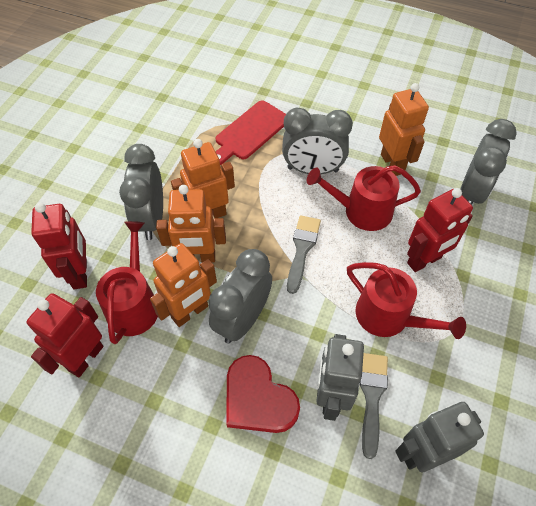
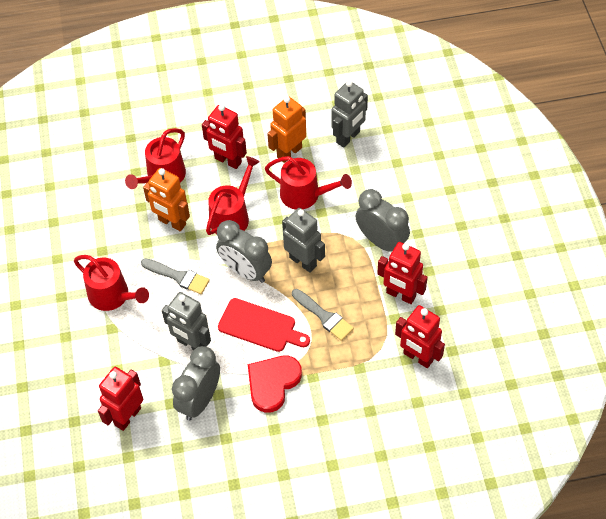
grey clock: [119,144,163,240] [208,249,272,344] [282,108,353,174] [460,119,517,205] = 4 -> [172,346,220,421] [216,220,272,283] [356,189,410,252] = 3
grey robot: [316,334,364,421] [395,402,484,472] = 2 -> [162,292,211,350] [282,208,325,273] [331,80,368,148] = 3
orange robot: [150,243,217,327] [156,185,226,262] [171,139,235,218] [379,83,429,176] = 4 -> [143,168,190,231] [267,96,306,163] = 2
red robot: [27,293,103,377] [31,203,87,289] [407,188,473,272] = 3 -> [98,367,143,431] [202,104,247,169] [377,242,428,304] [395,305,445,368] = 4
red watering can: [96,221,158,344] [307,165,421,231] [347,262,466,339] = 3 -> [74,255,149,311] [125,128,186,189] [206,156,260,235] [265,156,352,209] = 4

